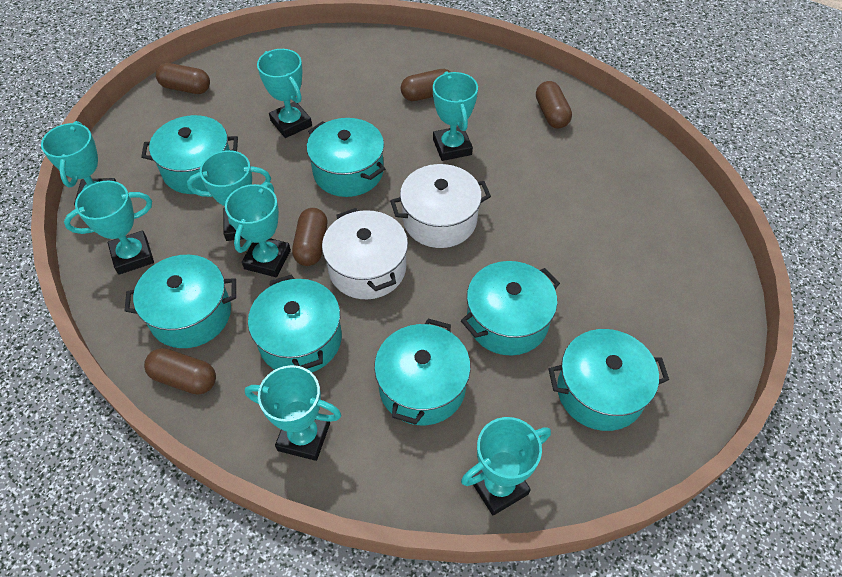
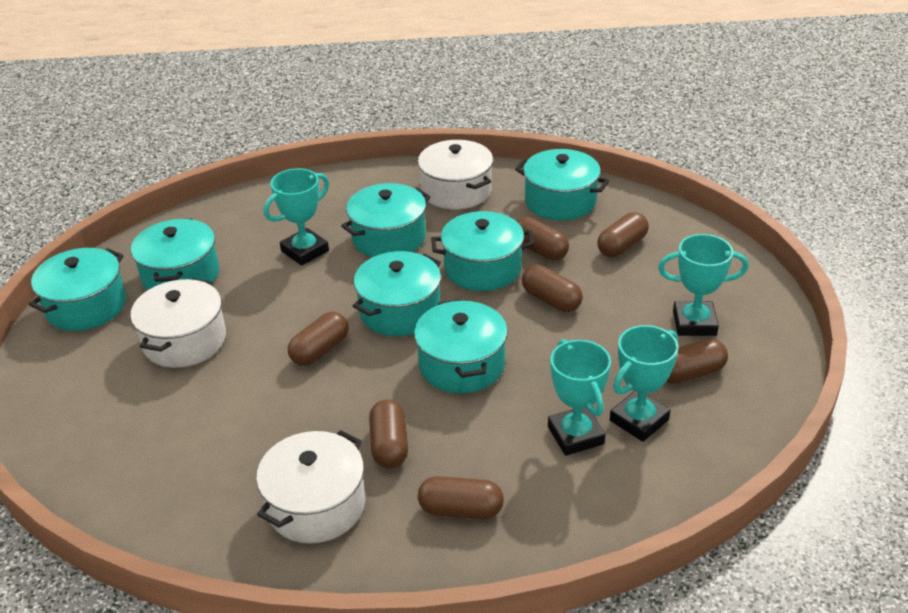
brown capsule: [144,348,216,394] [156,63,210,94] [292,208,327,266] [401,69,450,101] [536,81,572,128] = 5 -> [288,312,348,366] [369,400,408,468] [418,476,504,519] [517,217,569,260] [522,265,583,312] [597,212,649,257] [666,339,728,384] = 7
turquoise trophy: [41,121,116,205] [64,180,154,275] [187,150,271,241] [225,182,291,277] [245,365,341,461] [257,49,312,138] [433,71,478,161] [461,417,551,515] = 8 -> [264,168,329,266] [548,339,611,456] [610,325,679,442] [658,234,748,336] = 4
white pot: [322,208,408,299] [390,164,491,248] = 2 -> [131,278,226,368] [256,430,365,543] [418,140,493,209] = 3

